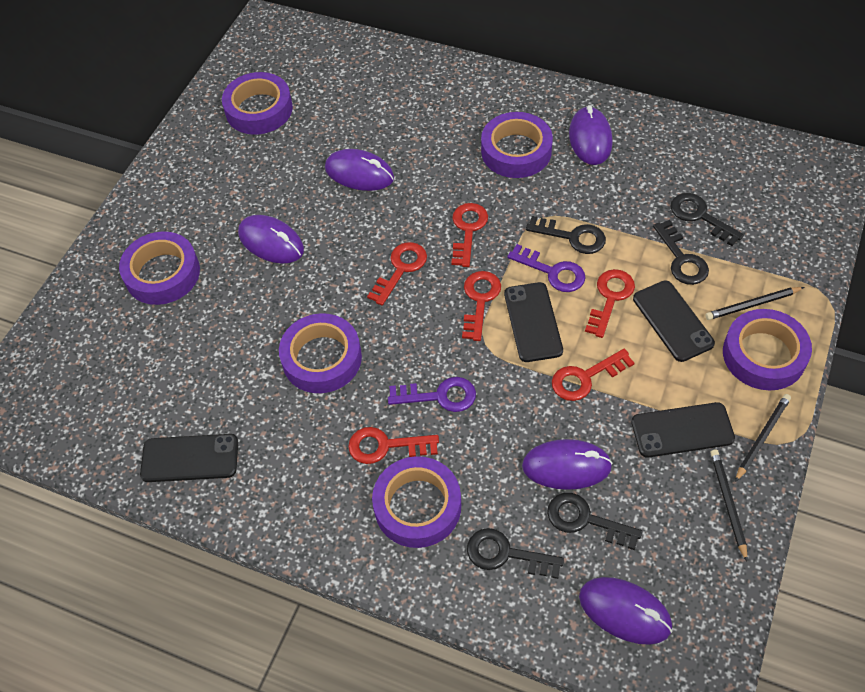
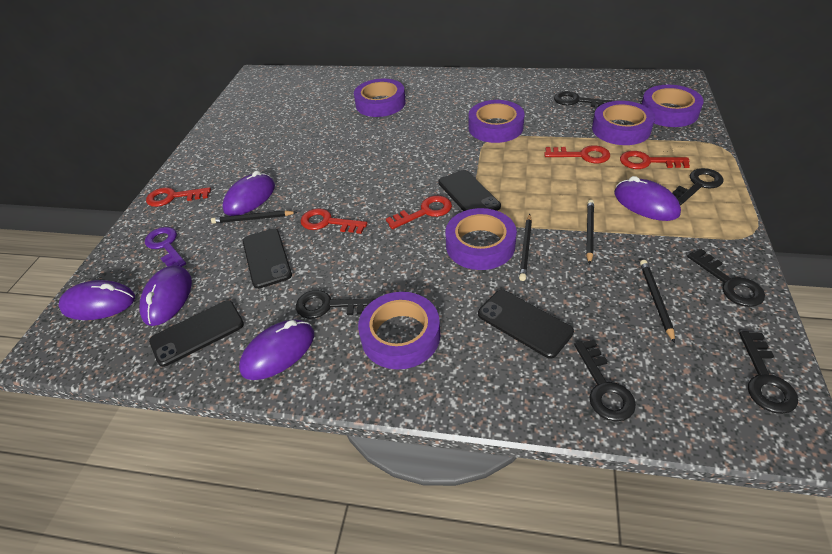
black key: [467,528,564,579] [526,216,606,254] [547,493,642,550] [653,220,709,285] [671,193,744,246] = 5 -> [296,290,375,319] [554,91,611,107] [574,340,636,422] [672,168,724,205] [687,249,765,307] [739,331,798,414] = 6
black pencil: [705,287,804,320] [710,449,748,562] [735,394,791,482] = 3 -> [211,211,297,224] [519,214,532,281] [586,200,594,265] [640,260,675,343] = 4
purple key: [388,377,476,412] [507,244,585,292] = 2 -> [145,227,186,267] = 1
red key: [348,427,439,464] [367,242,427,306] [452,203,488,267] [462,271,501,341] [552,349,634,401] [585,269,635,338] = 6 -> [146,187,211,207] [301,208,368,234] [386,196,452,229] [544,145,610,163] [620,151,690,169] = 5

